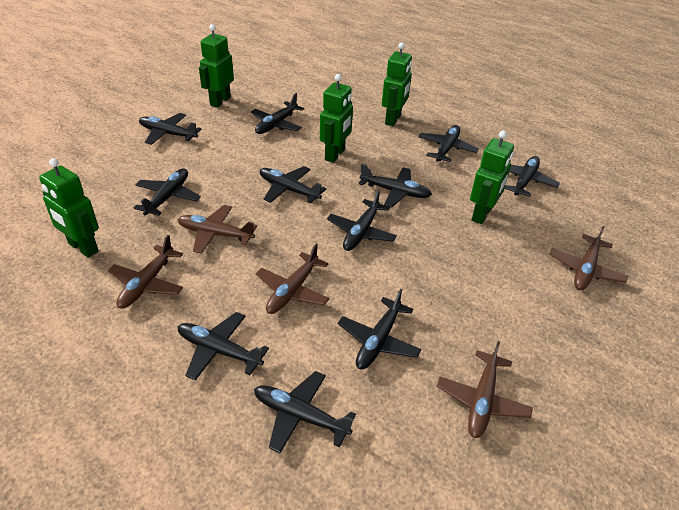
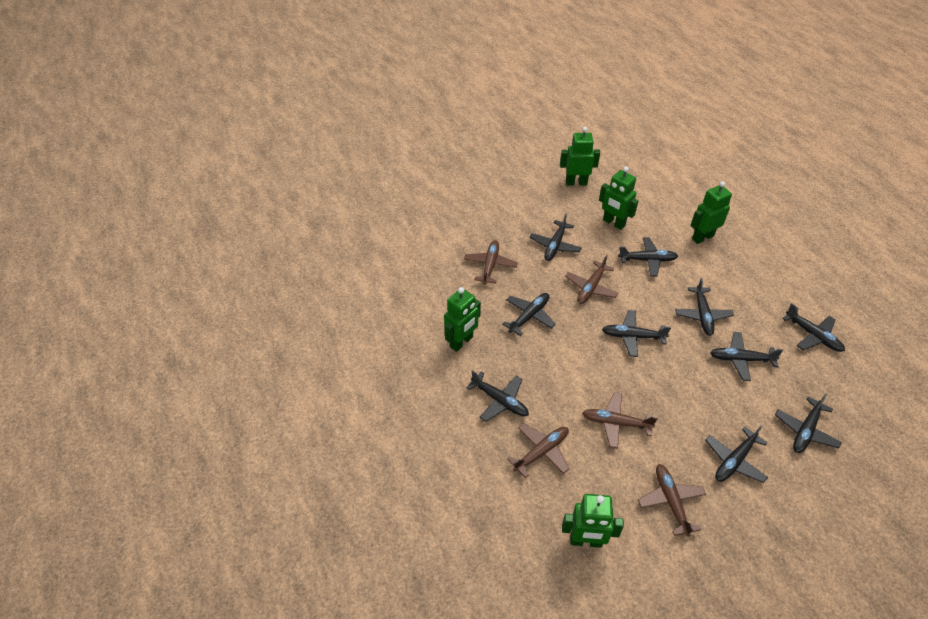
black plane: [134,168,201,216] [139,113,202,145] [178,312,269,380] [251,93,304,134] [254,371,356,453] [260,166,326,203] [327,190,397,251] [338,289,421,369] [358,164,432,207] [418,125,479,162] [505,156,560,197] = 11 -> [466,370,529,422] [502,293,556,336] [530,214,582,261] [602,310,671,357] [618,237,678,276] [675,278,734,336] [705,426,768,483] [710,332,783,381] [775,393,842,453] [782,303,845,352] = 10

